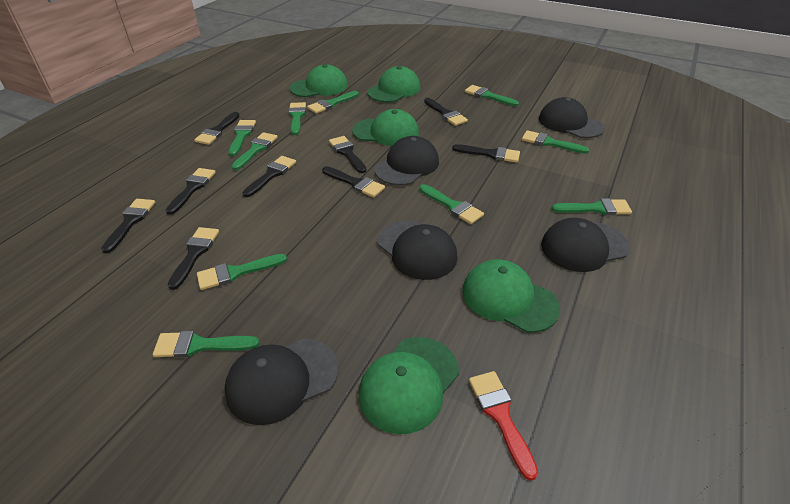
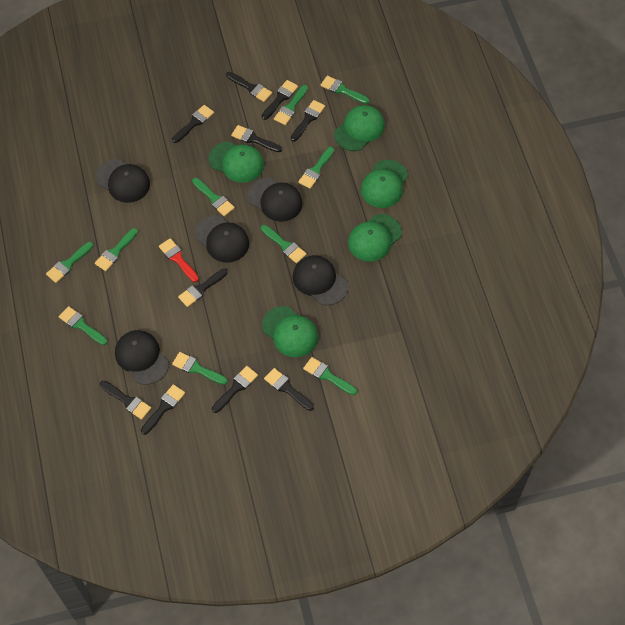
black brush: [101,199,155,253] [166,168,216,215] [168,227,219,290] [194,112,239,145] [243,156,296,197] [322,166,385,197] [329,136,366,173] [424,98,468,126] [452,144,520,163] = 9 -> [100,381,151,420] [141,384,185,435] [172,105,214,143] [178,268,228,307] [212,366,258,413] [226,72,272,102] [231,125,282,152] [262,80,298,120] [264,368,314,411] [291,100,325,142] = 10

